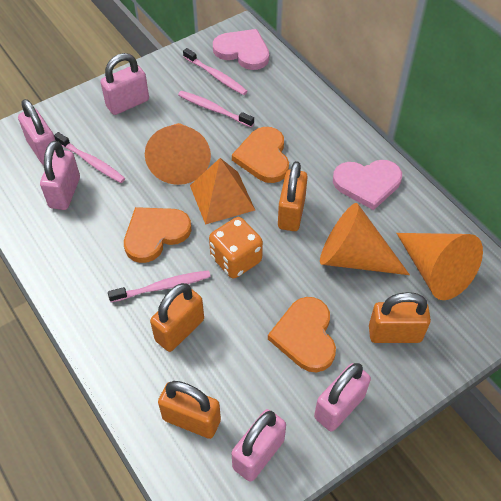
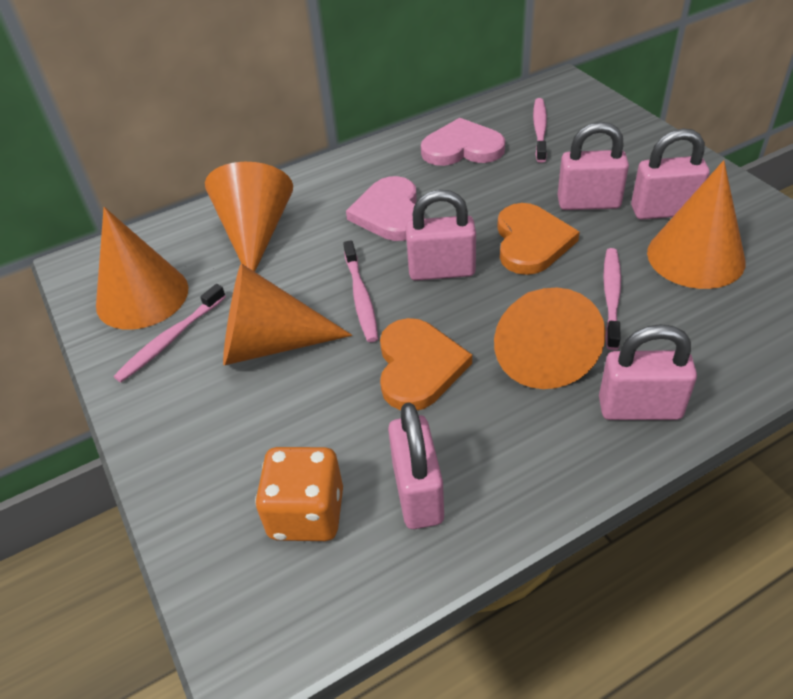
orange cone: [145,123,211,185] [320,203,410,275] [396,233,483,300] = 3 -> [96,207,188,330] [205,162,293,272] [223,263,352,365] [494,287,606,389] [647,160,745,289] = 5
orange heart: [124,207,191,263] [232,127,289,183] [268,297,336,372] = 3 -> [380,318,472,410] [497,203,580,275] = 2
orange padlock: [150,283,204,352] [158,381,221,439] [278,161,308,231] [369,292,431,343] = 4 -> none = 0
orange pyramid: [190,158,255,225] = 1 -> none = 0

